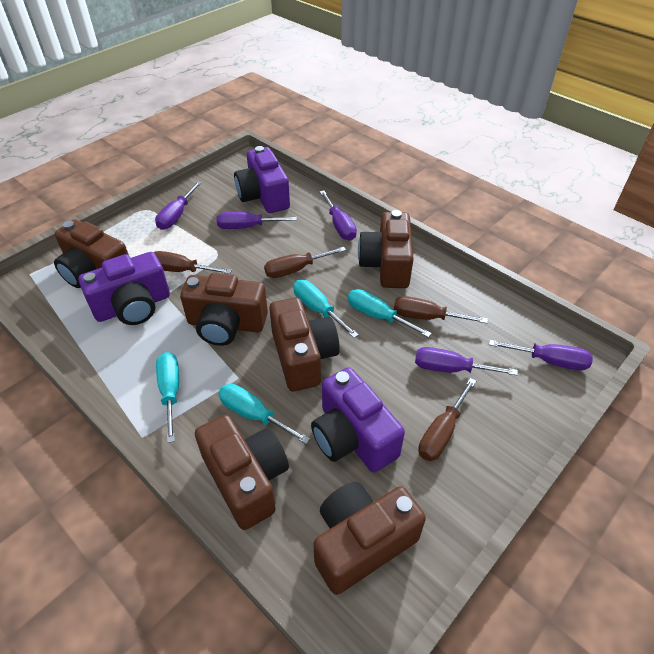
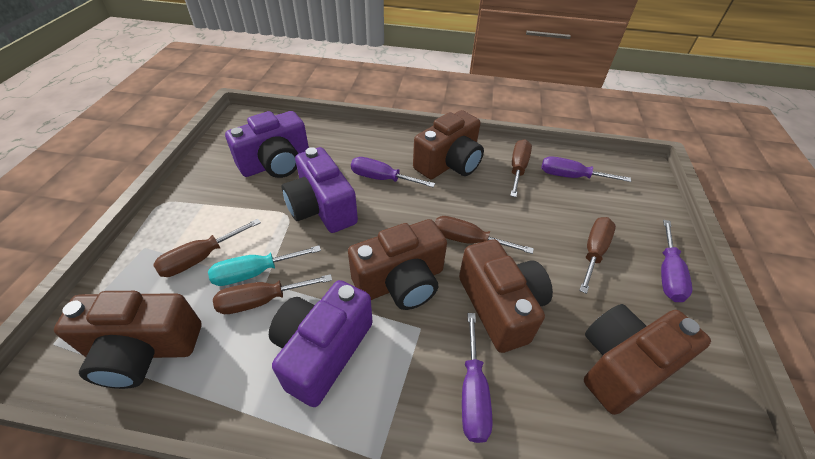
brown camera: [54,219,129,288] [180,273,268,346] [195,415,289,530] [269,298,340,391] [313,482,426,595] [358,210,414,288] = 6 -> [54,291,202,389] [348,219,447,310] [413,110,484,179] [459,239,553,353] [584,304,711,415] = 5
brown screwdriver: [154,251,232,274] [264,247,346,278] [394,296,488,323] [418,378,476,461] = 4 -> [153,219,261,277] [213,274,332,314] [435,216,534,254] [510,139,532,197] [579,217,616,294] = 5
purple screwdriver: [155,181,202,230] [217,212,297,229] [320,190,357,240] [415,347,518,376] [489,340,593,370] = 5 -> [351,157,435,188] [462,313,493,443] [541,156,631,182] [661,220,693,302] = 4
turquoise screwdriver: [156,352,179,443] [218,384,310,444] [293,280,359,338] [348,289,432,337] = 4 -> [208,245,321,286] = 1

